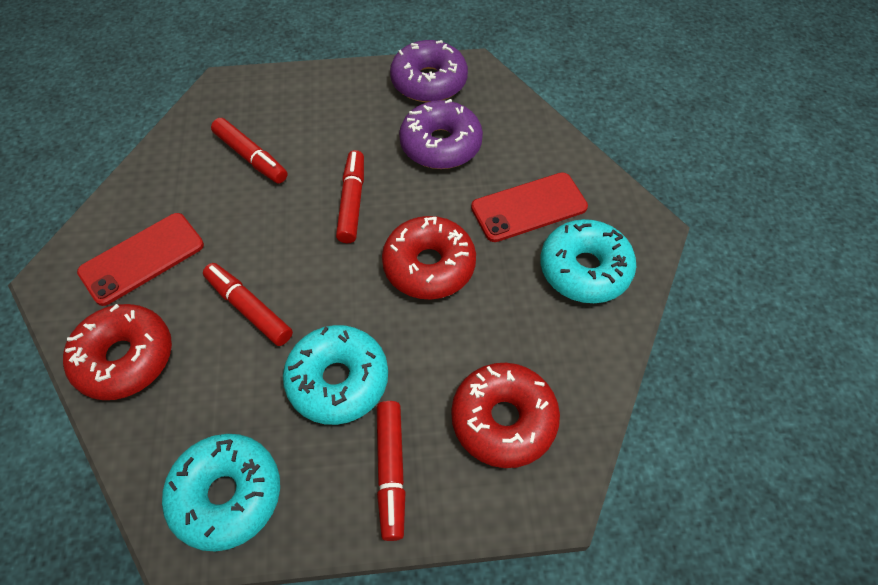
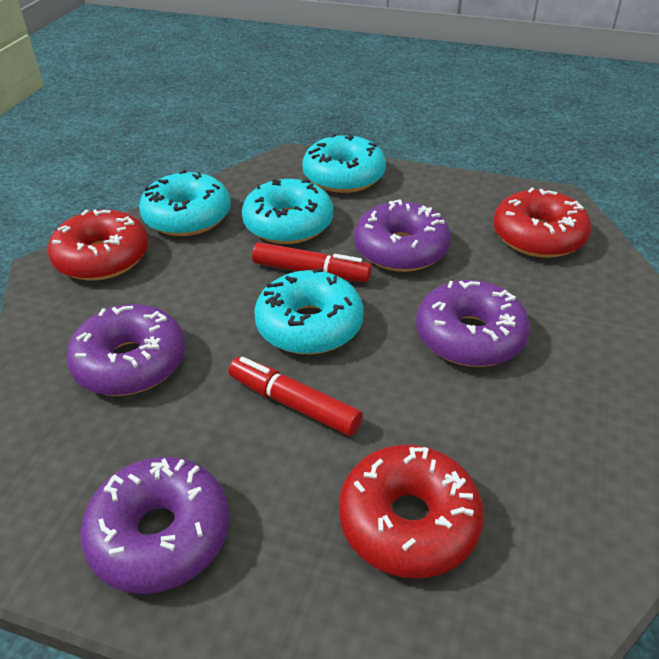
purple donut: [390,40,468,102] [399,99,483,169] = 2 -> [66,304,185,396] [80,457,229,594] [354,199,451,272] [416,280,530,367] = 4
red marker: [203,263,293,346] [211,118,287,184] [336,150,364,243] [377,401,405,541] = 4 -> [229,357,363,436] [252,242,372,282] = 2
red phone: [77,213,204,306] [471,172,588,242] = 2 -> none = 0
turquoise donut: [162,434,280,552] [283,325,388,425] [540,219,636,303] = 3 -> [139,170,231,236] [242,179,333,244] [254,268,364,354] [303,134,386,193] = 4

